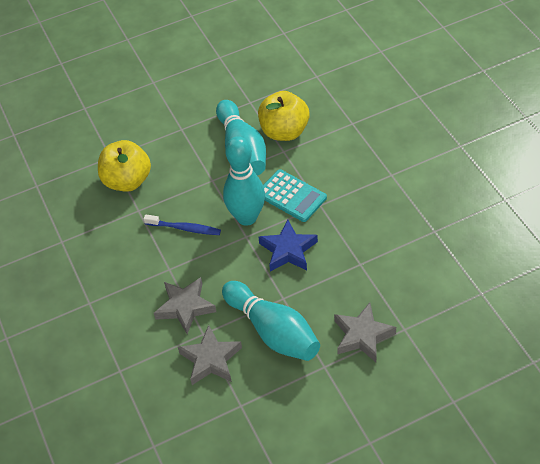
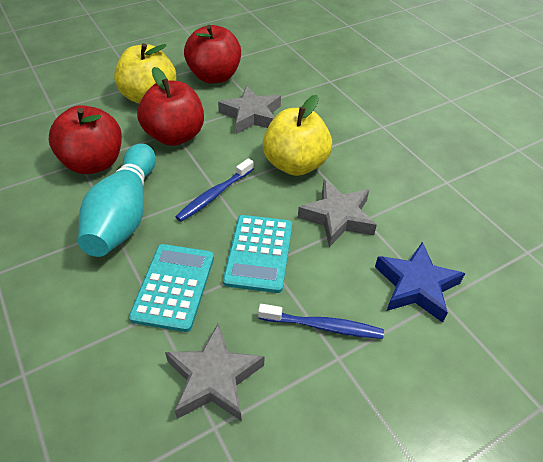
blue toothbrush: [144,214,221,235] = 1 -> [175,158,254,222] [258,304,384,339] = 2
red apple: none = 0 -> [49,105,122,174] [137,67,204,146] [184,25,241,83] = 3
turquoise bowling pin: [216,100,266,175] [222,281,320,361] [223,136,265,226] = 3 -> [78,144,156,257] = 1
turquoise calculator: [263,169,327,222] = 1 -> [129,244,214,332] [223,215,292,293] = 2

